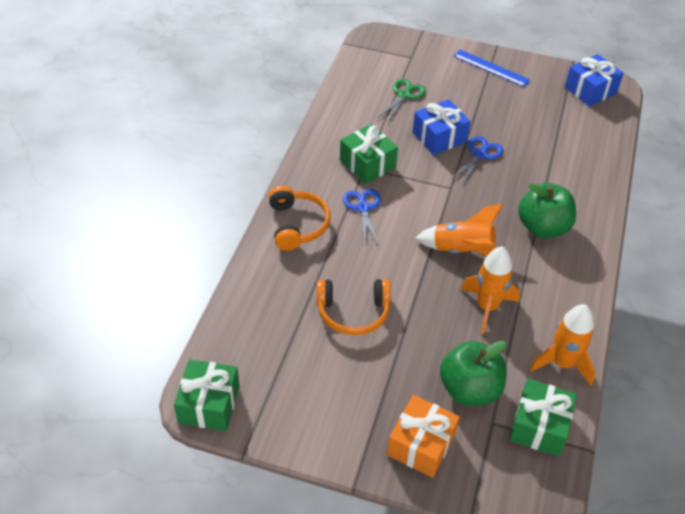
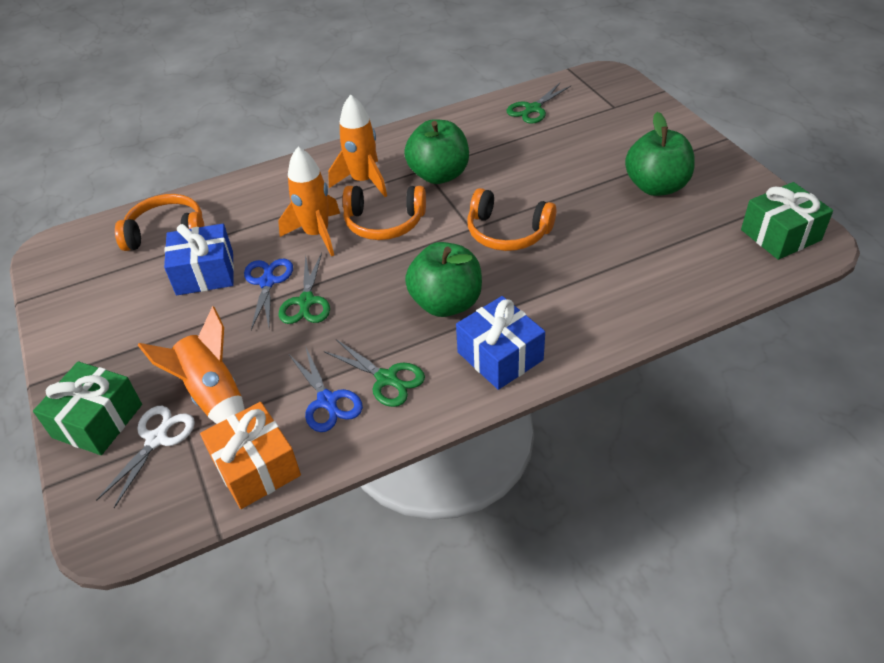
blue ruler: [454,50,530,87] = 1 -> none = 0
green apple: [440,341,507,406] [518,183,576,238] = 2 -> [404,119,469,184] [405,242,482,317] [625,112,695,196] = 3
green gift: [174,359,240,431] [340,124,398,184] [509,379,577,457] = 3 -> [33,361,142,455] [741,182,833,260] = 2
green scissors: [378,79,426,122] = 1 -> [278,253,330,324] [324,339,425,407] [506,83,571,124] = 3
orange headphones: [269,186,330,251] [317,279,391,335] = 2 -> [115,194,205,251] [342,186,426,240] [467,188,556,251] = 3
white scissors: none = 0 -> [96,406,195,508] = 1

